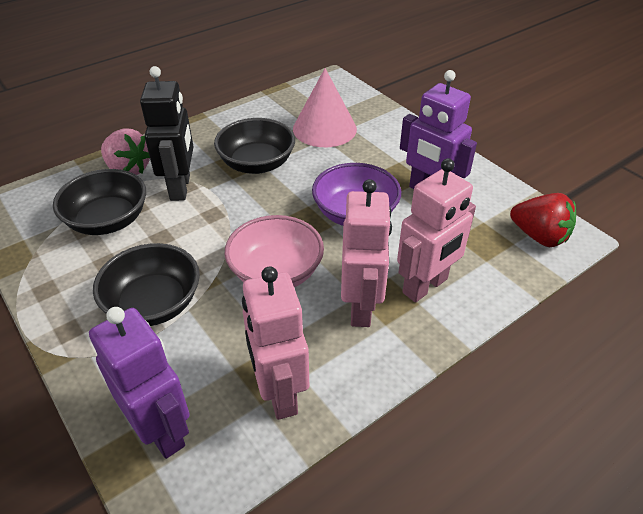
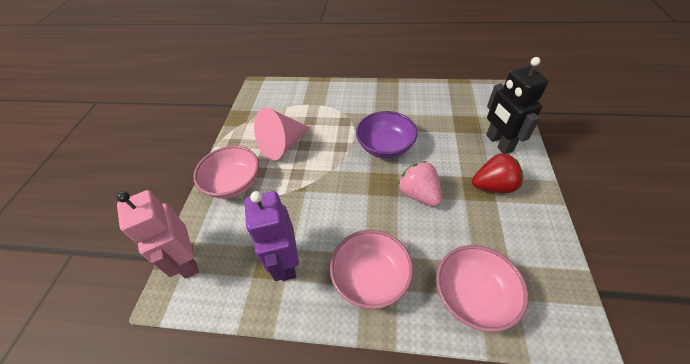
black bowl: [53,169,146,235] [93,243,200,326] [214,118,295,174] = 3 -> none = 0
pink bowl: [225,215,324,287] = 1 -> [193,146,259,198] [330,230,413,309] [436,245,529,332] = 3
pink robot: [242,266,309,420] [341,179,392,327] [397,158,476,302] = 3 -> [116,190,199,279] = 1
purple robot: [89,307,190,459] [400,70,477,189] = 2 -> [245,191,299,281] = 1

